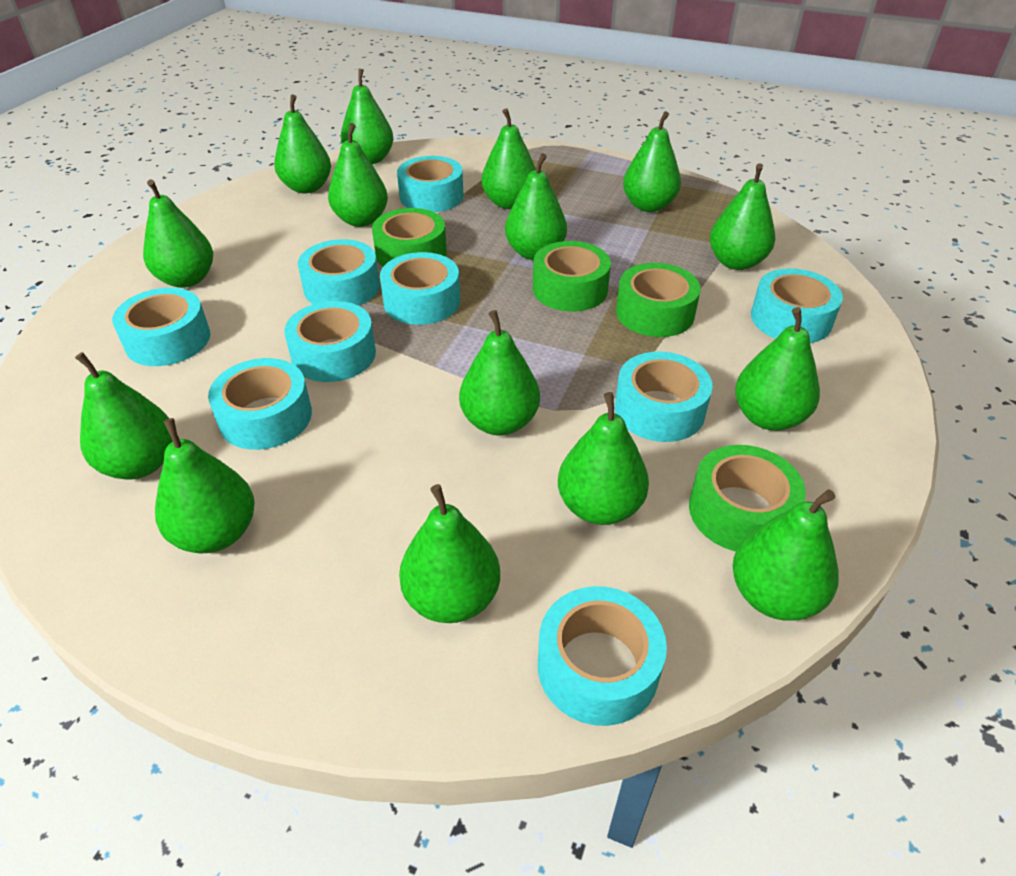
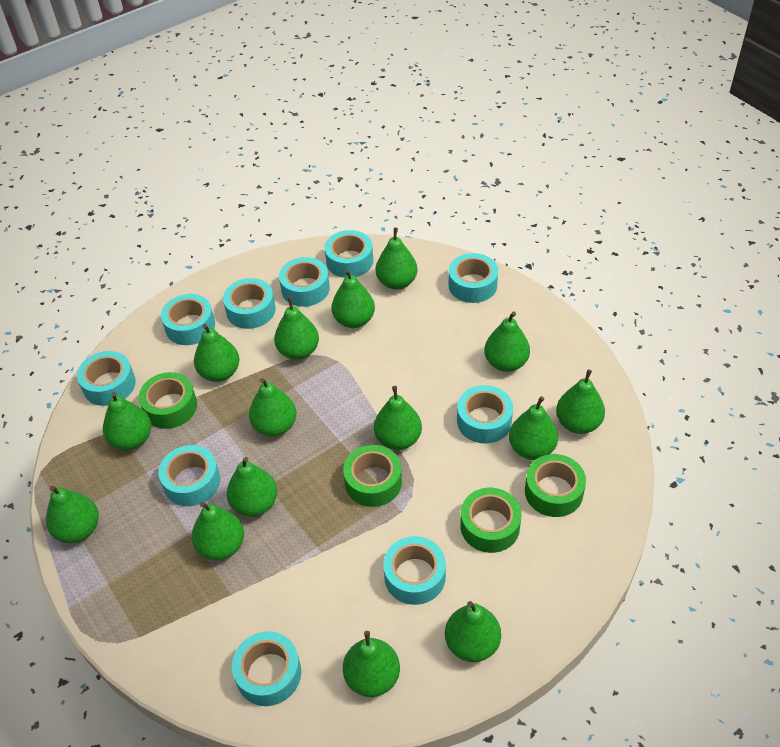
turquoise tape: [112,288,210,366] [208,358,312,450] [284,301,376,382] [298,239,380,306] [380,252,460,325] [397,156,464,212] [538,586,667,726] [615,352,713,442] [751,268,843,343] = 9 -> [77,351,136,406] [158,445,220,506] [161,294,215,345] [223,278,276,329] [232,631,301,706] [279,257,330,307] [324,230,373,278] [383,536,446,605] [449,253,498,303] [457,385,513,444] = 10

